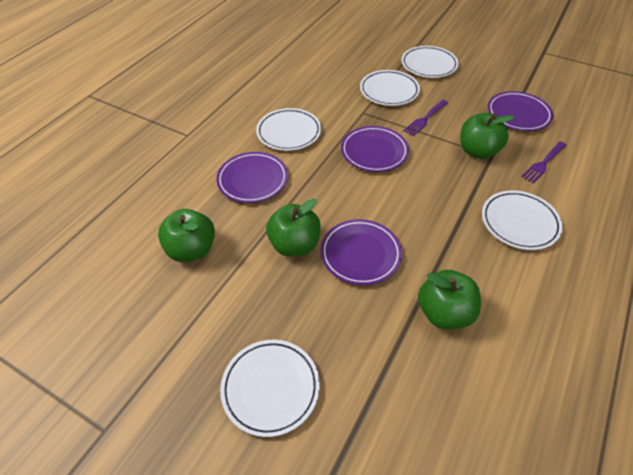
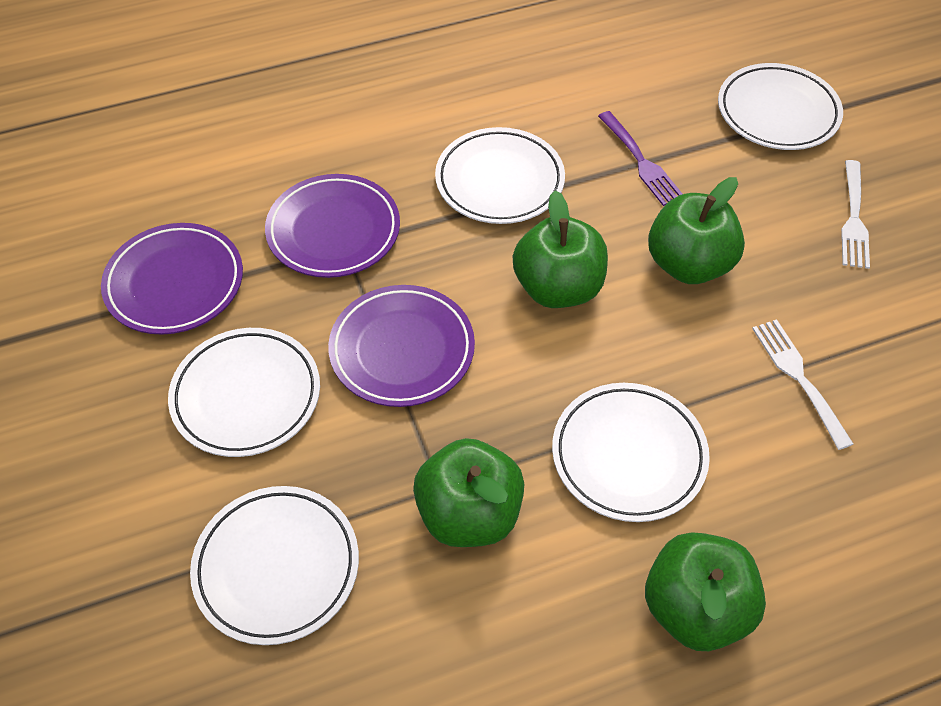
purple fork: [403,100,448,136] [521,141,567,183] = 2 -> [598,111,682,206] = 1
purple plate: [216,152,288,203] [320,219,402,285] [341,126,409,172] [488,91,553,131] = 4 -> [101,223,243,335] [265,174,400,278] [328,285,475,407] = 3
white fork: none = 0 -> [752,319,853,450] [841,160,870,269] = 2

